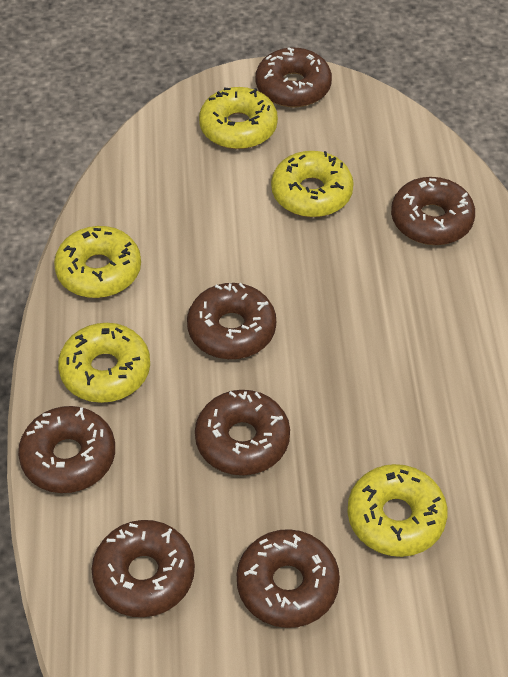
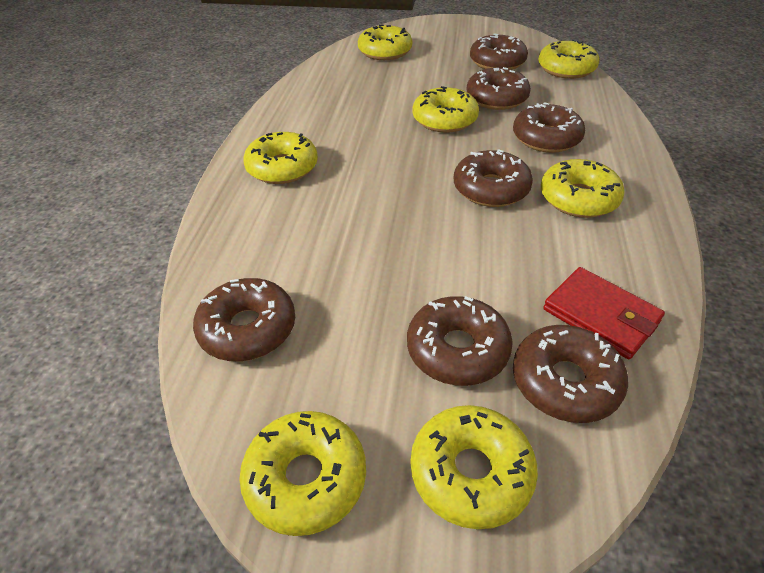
red wallet: none = 0 -> [543,267,665,359] = 1
yellow donut: [54,226,141,298] [58,323,150,403] [199,87,278,149] [271,151,354,217] [347,464,448,557] = 5 -> [239,411,366,536] [243,132,318,184] [358,24,412,60] [411,405,538,529] [412,86,479,133] [538,39,599,79] [541,159,625,218] = 7

